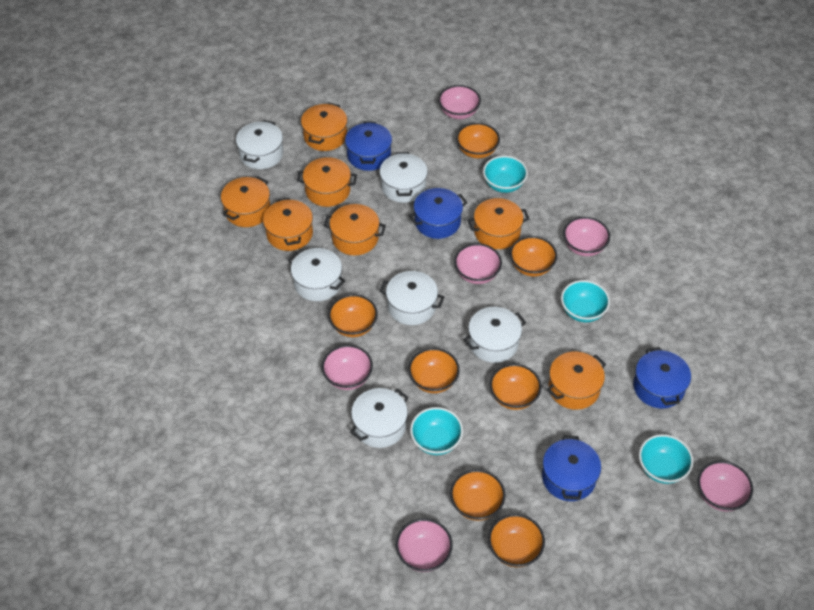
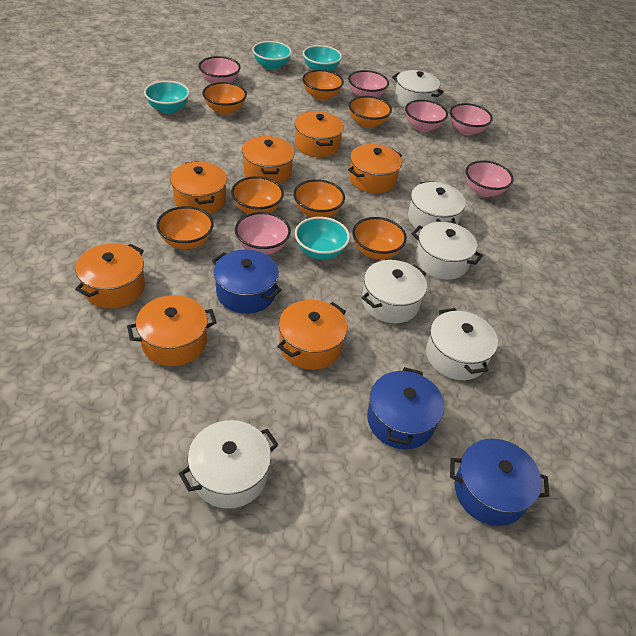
blue pot: [345,122,392,171] [409,188,468,239] [542,435,601,501] [633,347,691,409] = 4 -> [212,249,282,314] [367,367,444,449] [450,438,550,526] = 3

